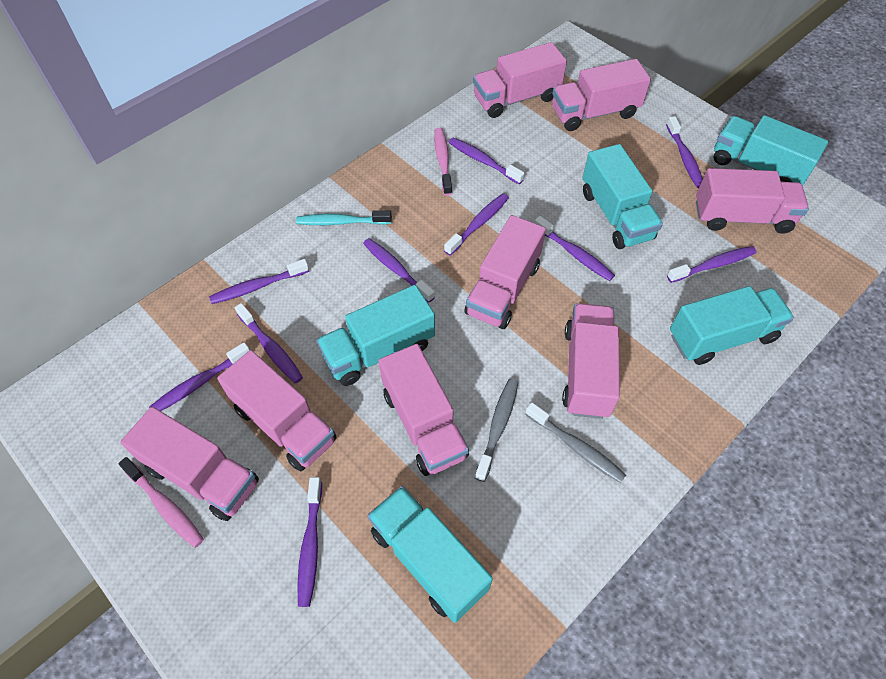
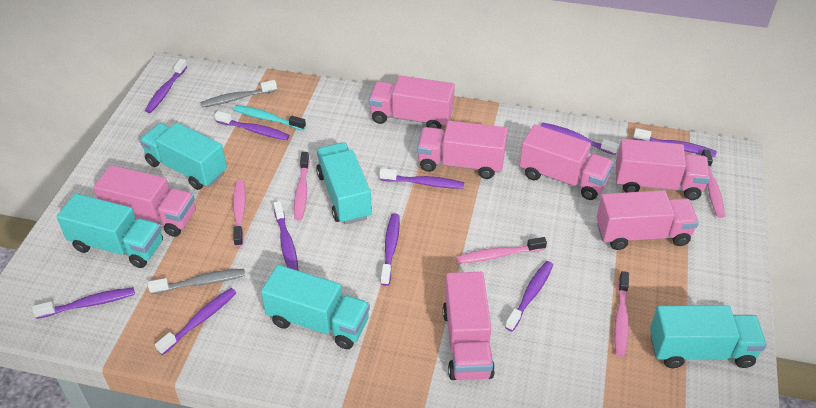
pink toothbrush: [118,457,204,548] [434,128,452,196] = 2 -> [233,180,246,247] [294,152,310,220] [456,237,547,264] [614,271,629,357] [701,150,725,218] = 5
pink truck: [120,407,259,521] [217,350,337,471] [379,344,469,476] [465,215,546,329] [473,42,567,118] [552,59,651,131] [562,303,620,419] [696,168,809,234] = 8 -> [93,165,195,237] [369,75,455,129] [417,121,508,179] [442,272,495,380] [519,124,614,200] [596,190,699,250] [616,139,710,200] = 7

